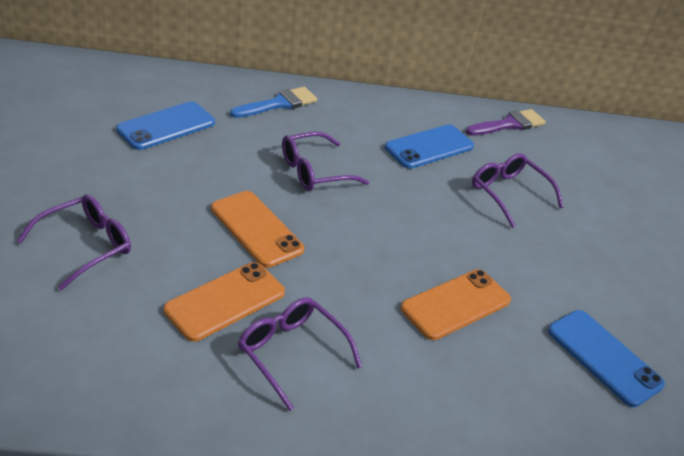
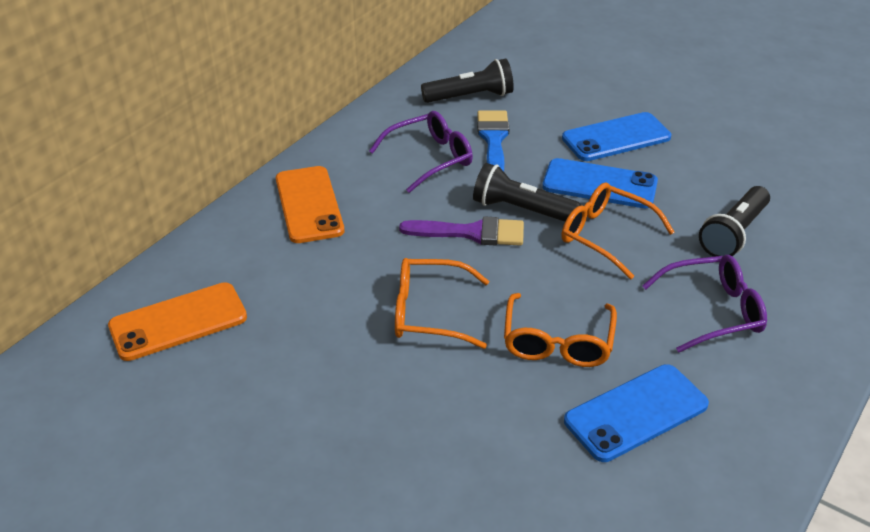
black flashlight: none = 0 -> [421,59,514,103] [473,163,581,222] [699,186,770,257] = 3
orange glasses: none = 0 -> [395,258,489,349] [504,293,617,367] [562,183,674,279] = 3
orange phone: [164,262,285,342] [211,191,304,268] [400,269,511,340] = 3 -> [108,282,247,361] [276,166,344,243] = 2
purple glasses: [17,194,131,290] [238,297,362,411] [282,132,369,191] [472,153,564,228] = 4 -> [369,111,473,193] [642,255,767,353] = 2

